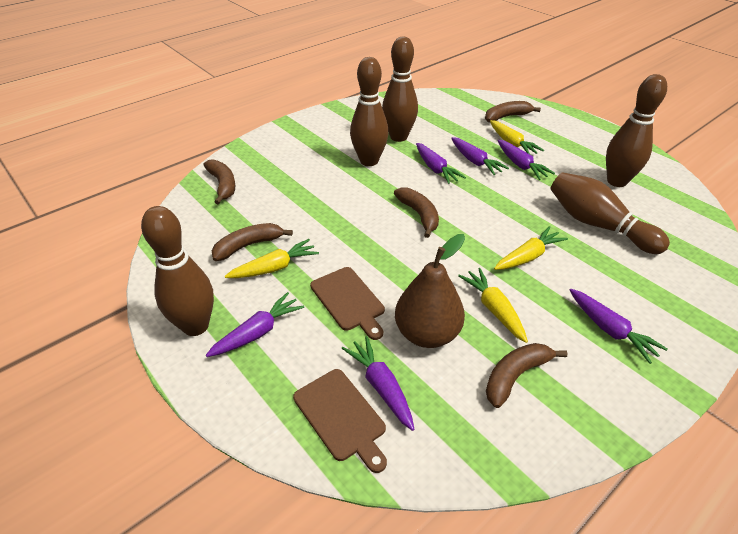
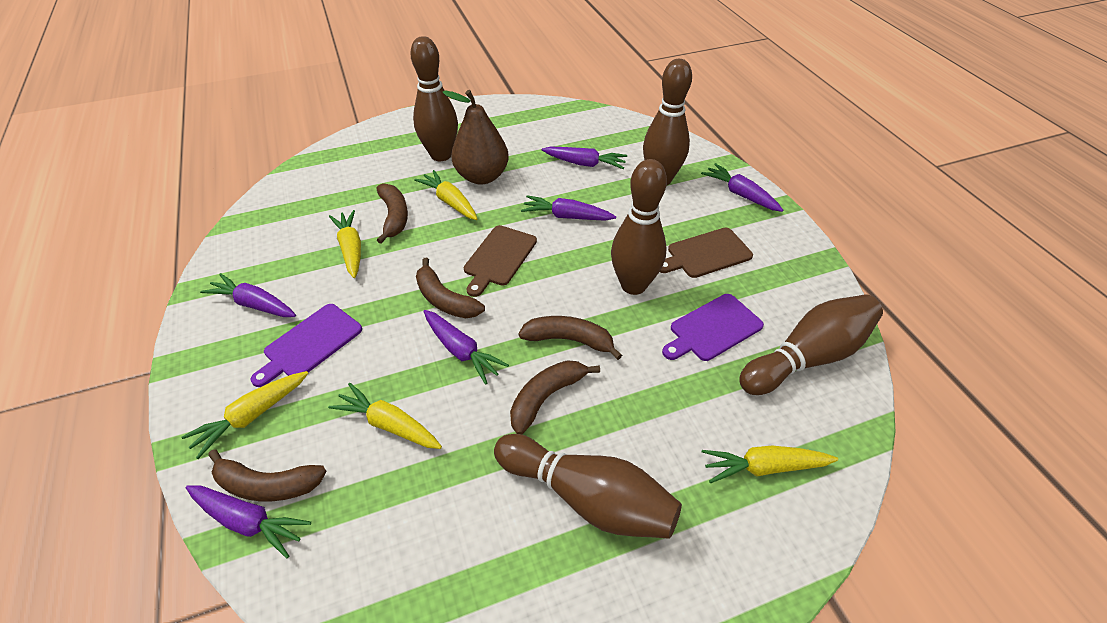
purple cutting board: none = 0 -> [251,304,362,387] [662,294,764,361] = 2
yellow carrot: [225,239,319,278] [458,268,528,343] [490,120,544,154] [494,226,568,270] = 4 -> [182,371,308,459] [328,383,442,449] [329,210,361,278] [414,170,477,220] [702,445,838,483] = 5

